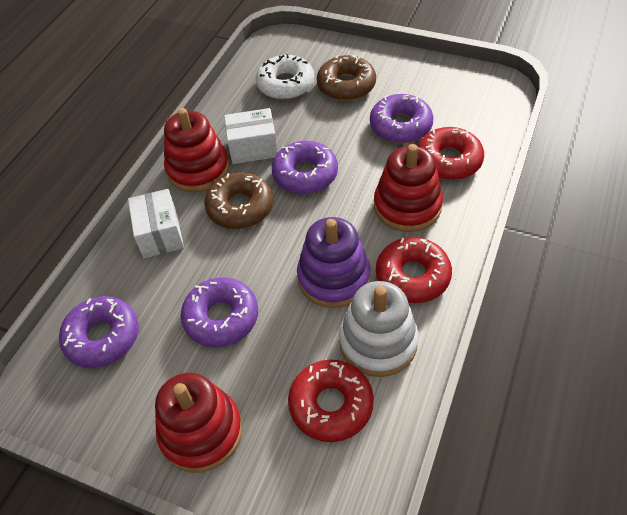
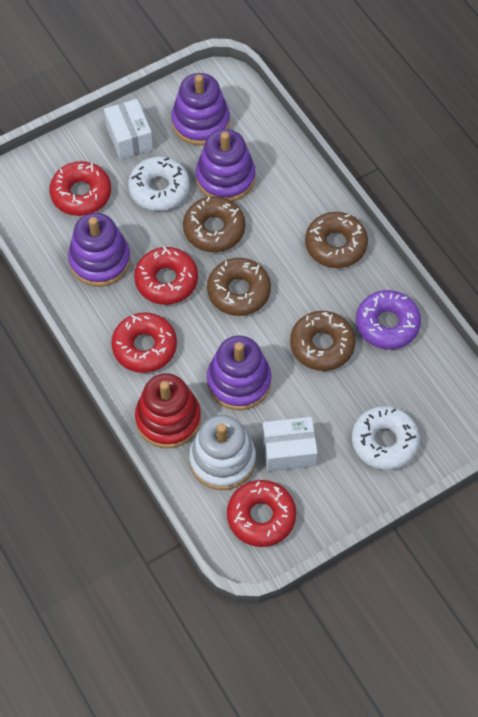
brown donut: [205,172,273,229] [317,55,376,101] = 2 -> [183,196,245,252] [207,258,271,316] [290,311,356,371] [305,212,368,268] = 4
purple donut: [59,296,139,368] [181,277,258,347] [272,141,338,194] [370,94,433,143] = 4 -> [356,290,421,350] = 1
purple stacking toy: [297,217,371,308] = 1 -> [68,213,131,287] [171,73,230,146] [196,129,255,201] [207,335,272,410] = 4
red donut: [288,359,374,442] [376,237,452,303] [418,127,484,180] = 3 -> [49,161,111,216] [111,312,177,373] [134,246,198,305] [227,480,296,547] = 4
red stacking toy: [155,373,243,473] [164,108,229,192] [374,144,443,232] = 3 -> [135,373,201,448] = 1
white donut: [256,54,315,100] = 1 -> [128,156,190,211] [352,406,420,470] = 2

